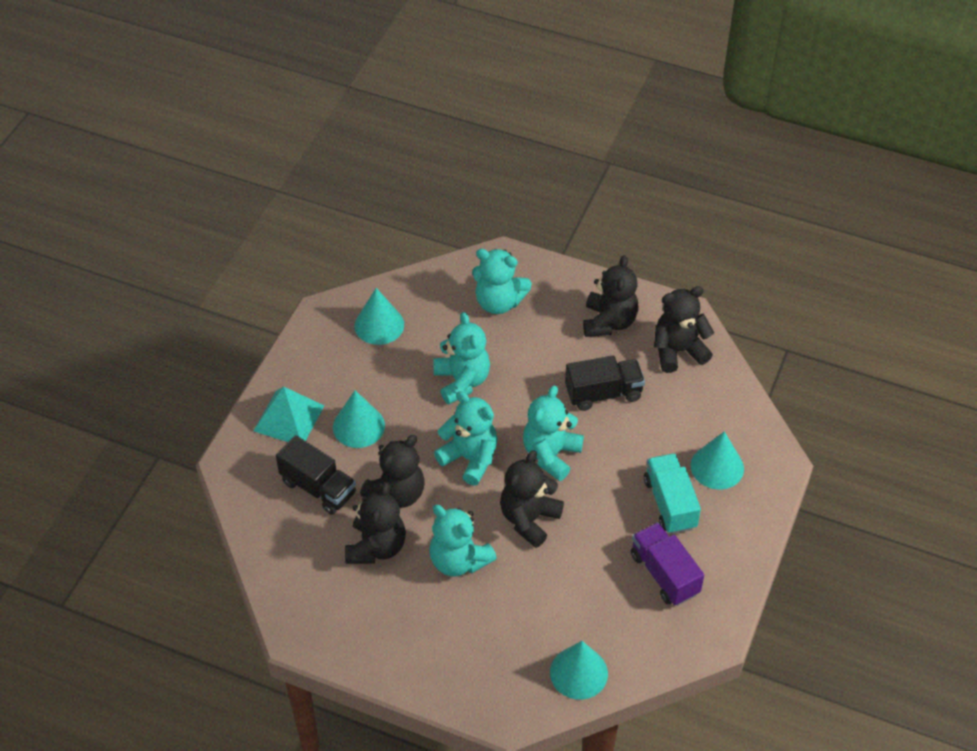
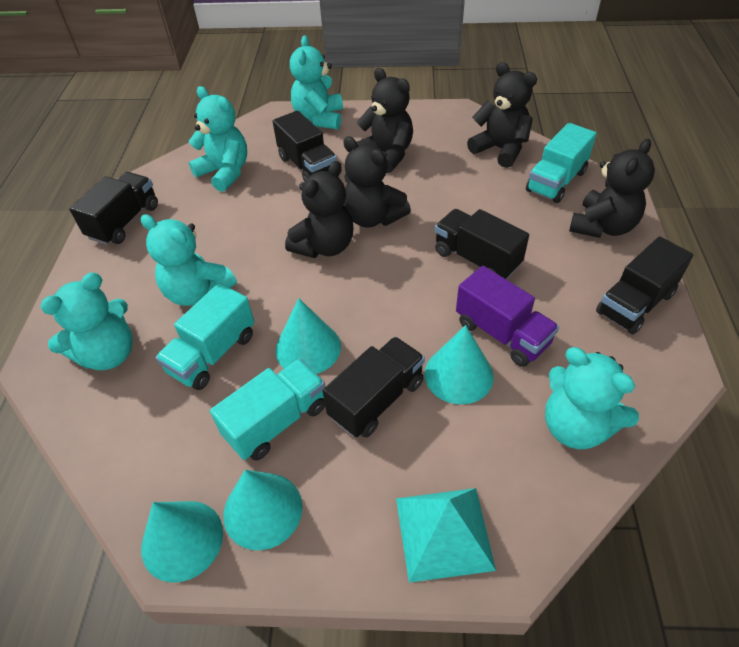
black truck: [276,435,356,515] [565,355,645,411] = 2 -> [69,172,158,245] [273,110,337,182] [323,337,425,438] [435,209,529,280] [596,236,693,334] = 5
turquoise truck: [644,453,701,534] = 1 -> [155,283,254,390] [210,359,325,461] [526,123,597,203] = 3

